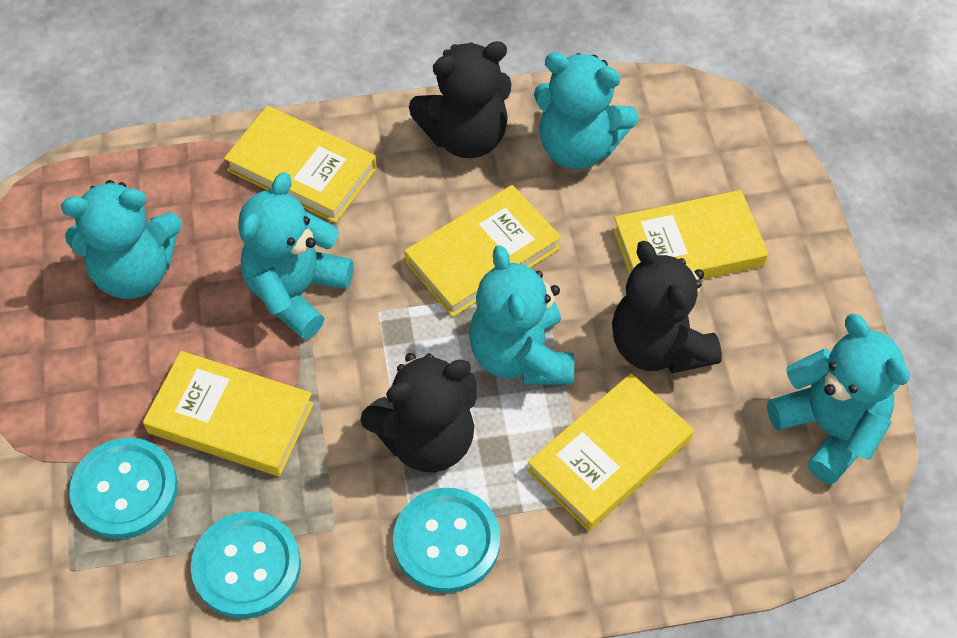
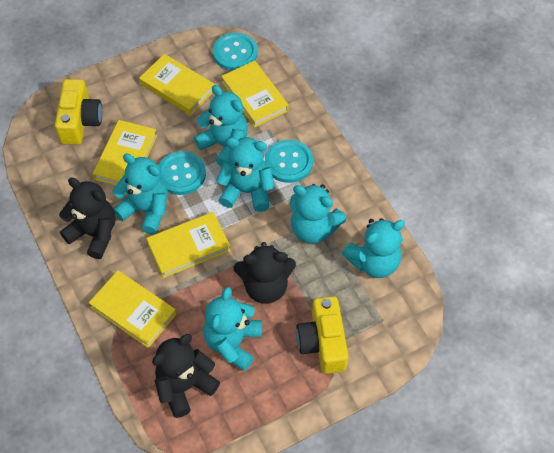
turquoise teddy bear: [61,180,182,299] [238,172,353,340] [469,245,574,385] [534,52,639,169] [767,314,909,484] = 5 -> [113,153,168,234] [194,85,248,167] [204,287,262,371] [216,137,275,212] [290,184,346,244] [342,218,405,278] = 6
yellow camera: none = 0 -> [55,79,102,145] [296,296,348,374] = 2

